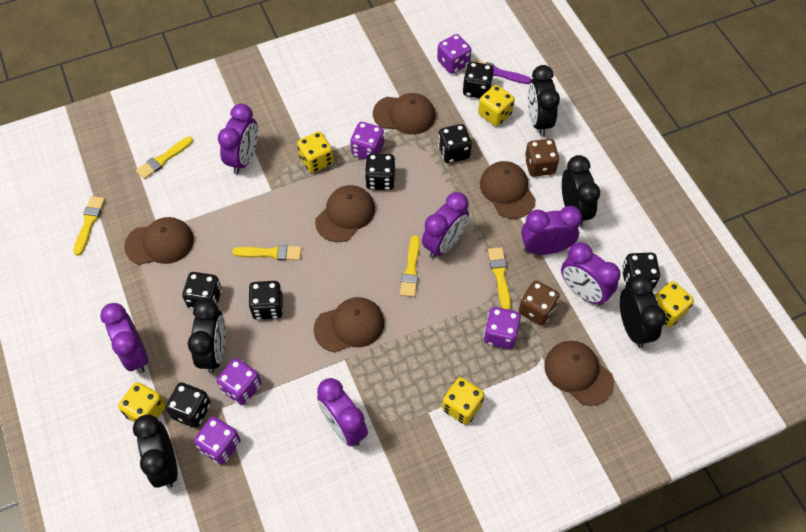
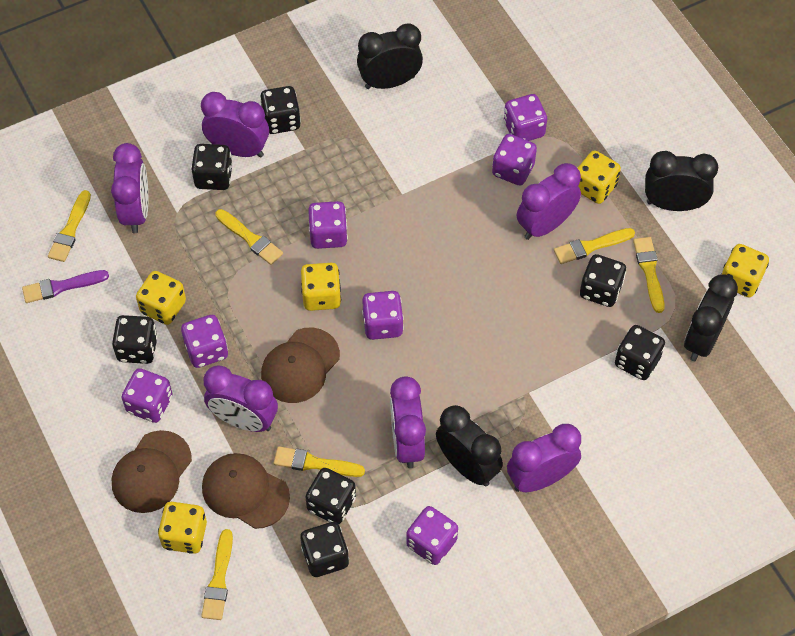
black clock: [133,414,178,488] [188,299,226,373] [528,65,560,136] [562,155,600,227] [620,275,666,348] = 5 -> [357,23,423,89] [436,405,503,486] [645,151,718,211] [684,274,738,361] = 4
brown cap: [124,217,194,265] [314,297,384,352] [315,185,375,242] [373,93,435,135] [480,161,536,219] [544,341,614,406] = 6 -> [112,430,192,513] [202,453,290,529] [261,327,340,403] = 3
brown dice: [518,281,560,326] [525,139,559,177] = 2 -> none = 0
purple dice: [194,416,241,465] [217,358,262,405] [350,122,384,160] [437,34,471,74] [484,307,521,349] = 5 -> [121,368,173,423] [181,315,228,368] [308,201,348,249] [362,291,404,340] [406,506,458,565] [492,134,537,186] [504,94,547,141] = 7
yellow brush: [73,196,105,256] [136,137,193,179] [232,245,302,261] [400,235,420,297] [488,247,511,310] = 5 -> [48,190,91,262] [201,529,233,620] [215,209,283,265] [274,446,365,477] [554,228,635,264] [633,237,665,313] = 6

